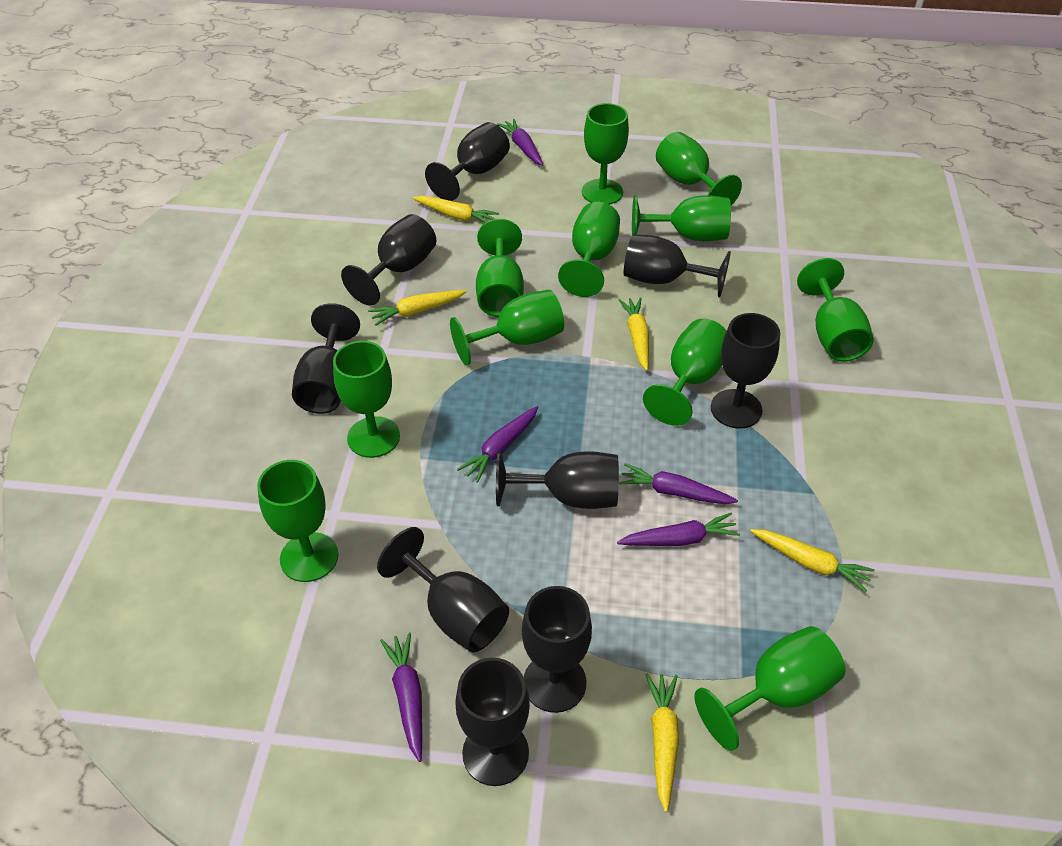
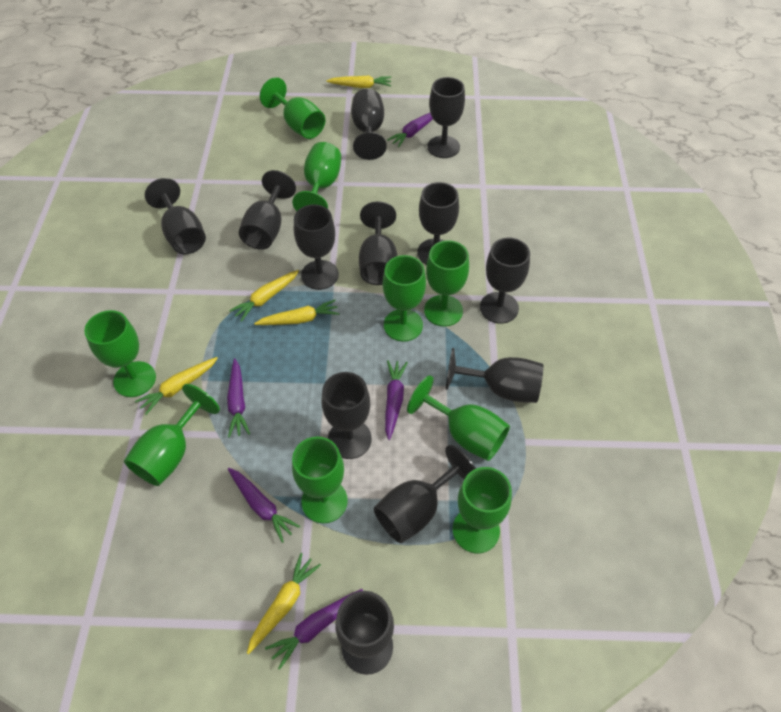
black goblet: [292,303,360,414] [341,214,436,306] [377,527,509,652] [425,122,510,201] [455,658,530,786] [496,450,619,509] [522,586,592,713] [624,234,731,297] [711,313,780,429] = 9 -> [145,178,206,254] [239,170,296,250] [294,204,339,290] [322,372,372,459] [335,591,394,675] [351,89,387,160] [359,201,397,285] [374,445,476,543] [417,182,459,265] [427,77,465,158] [446,348,543,403] [480,238,530,324] = 12
green goblet: [257,460,338,582] [333,341,400,458] [450,290,564,365] [476,219,524,317] [558,202,620,297] [582,103,629,205] [632,195,731,241] [643,319,727,426] [656,132,742,205] [694,626,846,751] [797,258,874,362] = 11 -> [84,310,156,397] [124,384,220,486] [260,77,325,139] [292,142,341,211] [292,437,348,523] [383,255,426,342] [407,376,510,461] [424,240,469,326] [453,467,512,553] = 9

